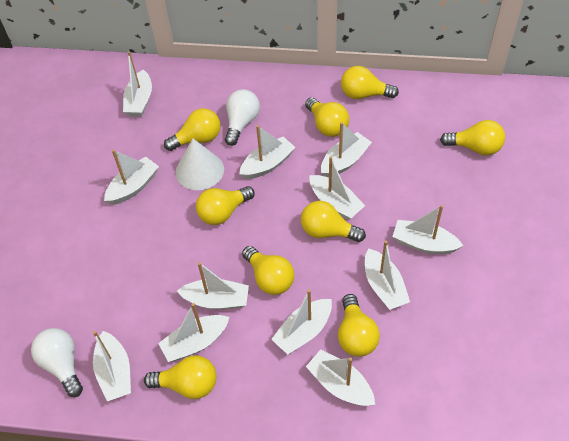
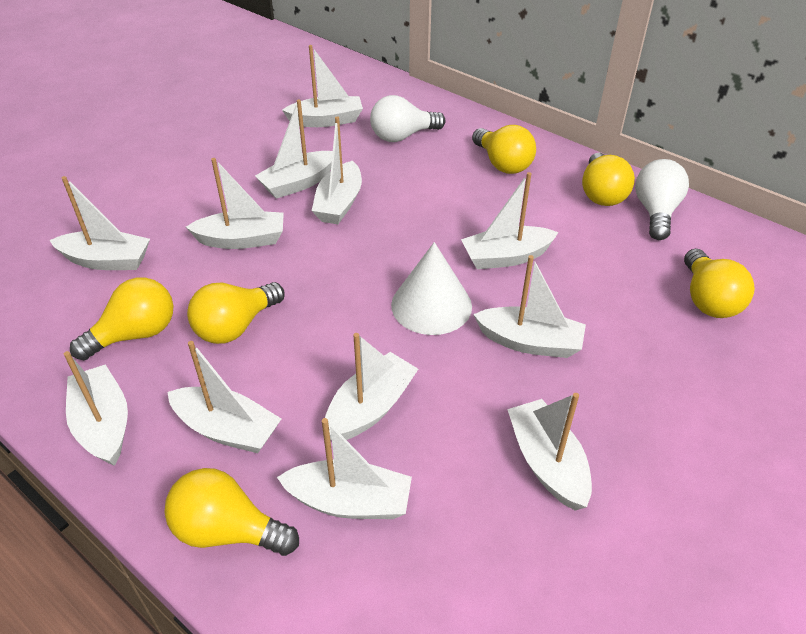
yellow light bulb: [144,355,216,399] [164,108,221,151] [196,186,255,225] [242,246,294,295] [301,201,366,242] [305,97,349,137] [338,294,380,357] [341,66,399,99] [440,120,505,155] = 9 -> [70,277,173,360] [164,468,299,556] [187,282,284,344] [472,125,536,174] [582,153,635,206] [684,249,755,318] = 6

